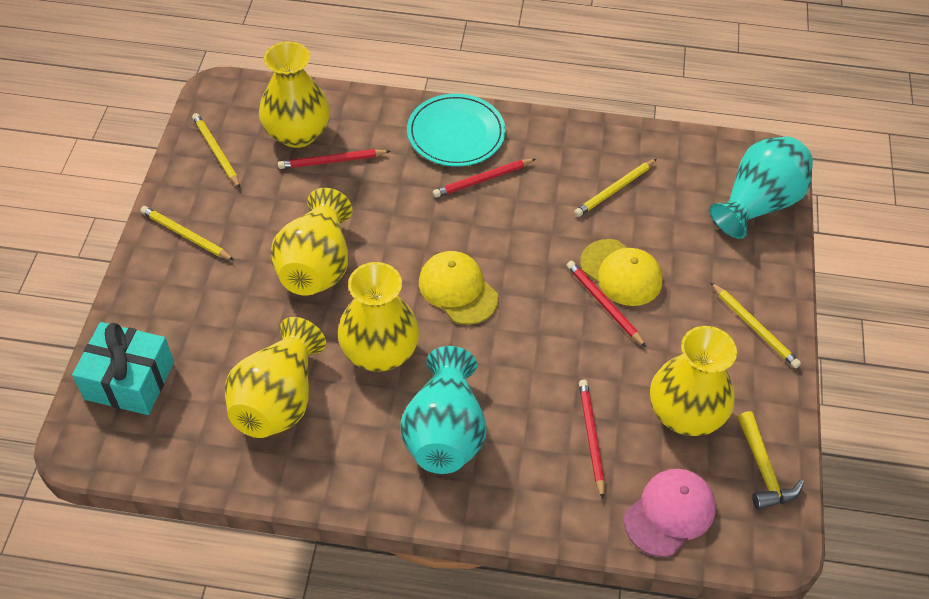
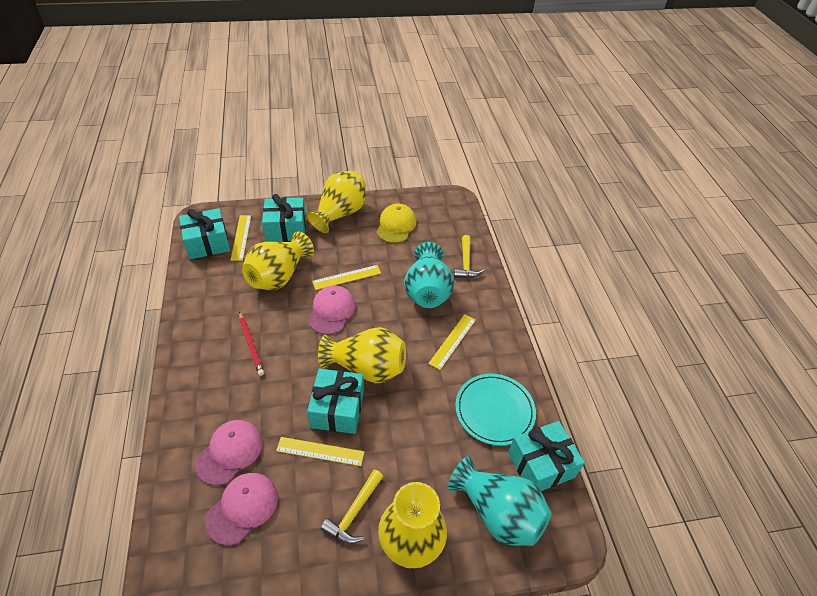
pink cap: [624,469,716,557] = 1 -> [195,420,263,486] [205,473,278,545] [308,285,356,335] = 3
red pencil: [278,149,391,169] [433,159,535,198] [567,261,646,347] [579,380,605,499] = 4 -> [239,311,264,376] = 1
turquoise gift: [72,322,174,415] = 1 -> [179,208,230,259] [262,194,306,242] [307,369,364,434] [508,421,585,491] = 4
yellow cap: [419,251,498,325] [580,239,663,306] = 2 -> [376,204,417,243] = 1
yellow hammer: [738,411,804,510] = 1 -> [321,469,383,544] [454,235,484,278] = 2
yellow pencil: [140,206,234,260] [192,113,240,188] [574,159,657,217] [710,282,801,368] = 4 -> none = 0
yellow ruler: none = 0 -> [230,215,251,261] [276,437,364,466] [312,265,381,290] [428,314,476,370] = 4
yellow vase: [225,317,326,438] [259,41,330,148] [270,188,352,295] [338,262,420,372] [650,326,737,436] = 5 -> [242,232,314,290] [306,171,366,233] [318,327,406,383] [378,482,447,569] = 4

